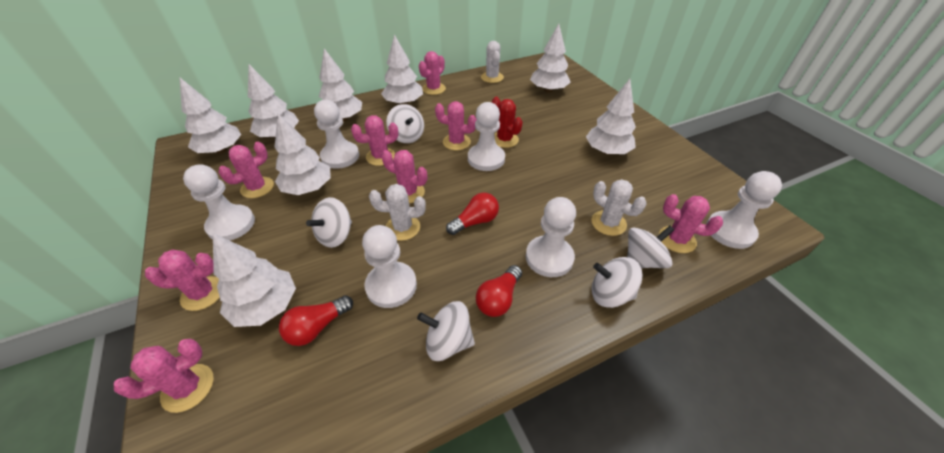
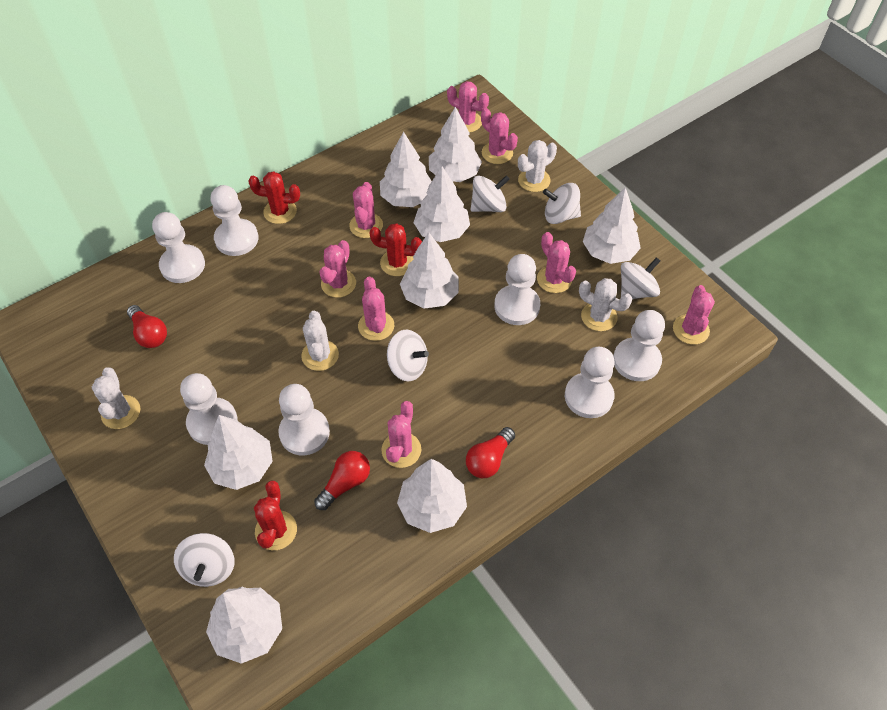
red cactus: [492,97,523,148] = 1 -> [248,171,300,224] [254,481,297,550] [370,223,422,276] = 3
white cactus: [369,184,426,241] [481,41,504,83] [592,179,646,236] = 3 -> [92,367,140,429] [301,311,339,371] [518,140,557,192] [579,278,632,331] = 4
white pawn: [183,164,255,241] [314,100,359,169] [362,225,417,308] [468,102,505,171] [526,197,576,277] [706,171,782,249] = 6 -> [152,212,205,283] [180,373,238,445] [211,185,259,256] [278,384,330,456] [494,254,540,325] [565,347,615,418] [613,310,665,381] = 7

